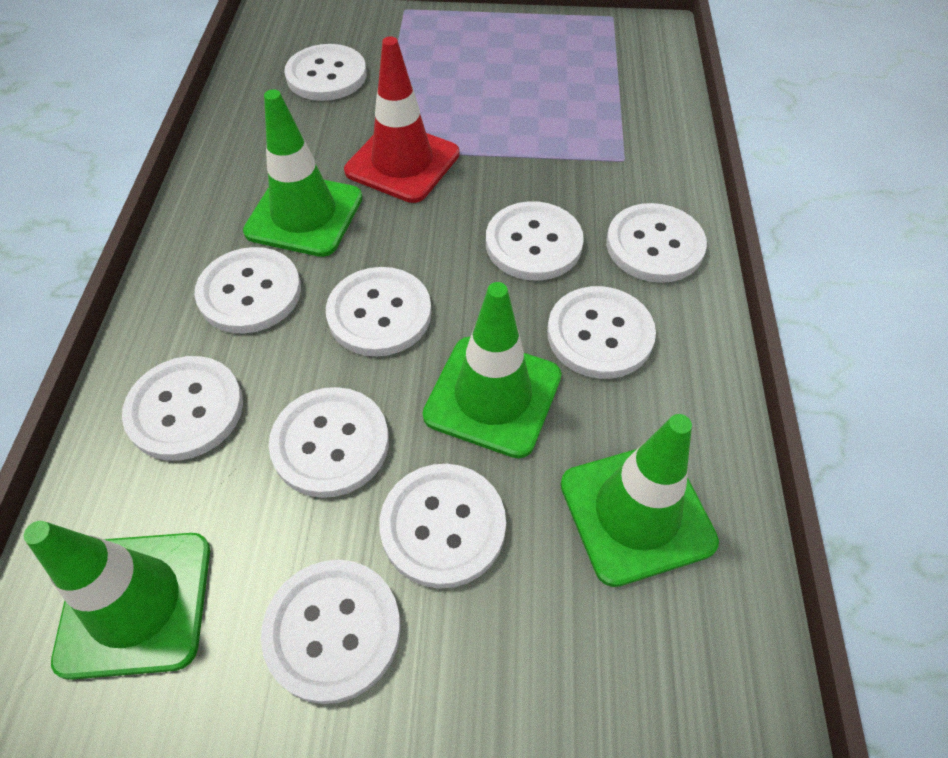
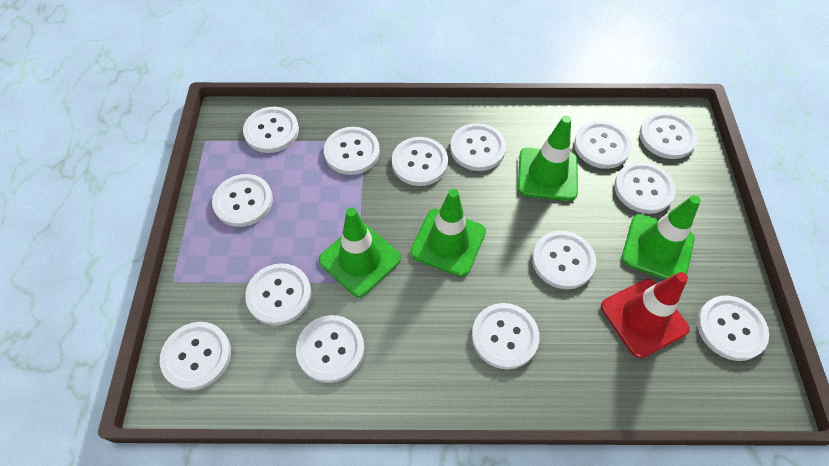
white button: [122,356,243,461] [195,247,301,334] [261,560,401,704] [269,387,389,498] [284,44,367,101] [326,267,432,357] [379,464,506,589] [486,201,584,280] [547,286,656,379] [606,203,707,283] = 10 -> [160,322,231,390] [212,174,273,227] [243,107,299,153] [245,263,311,326] [296,315,364,383] [324,127,380,175] [392,137,448,186] [450,123,506,171] [472,303,540,369] [532,231,596,289] [574,121,632,169] [614,162,676,214] [639,112,698,159] [697,296,769,361] = 14

